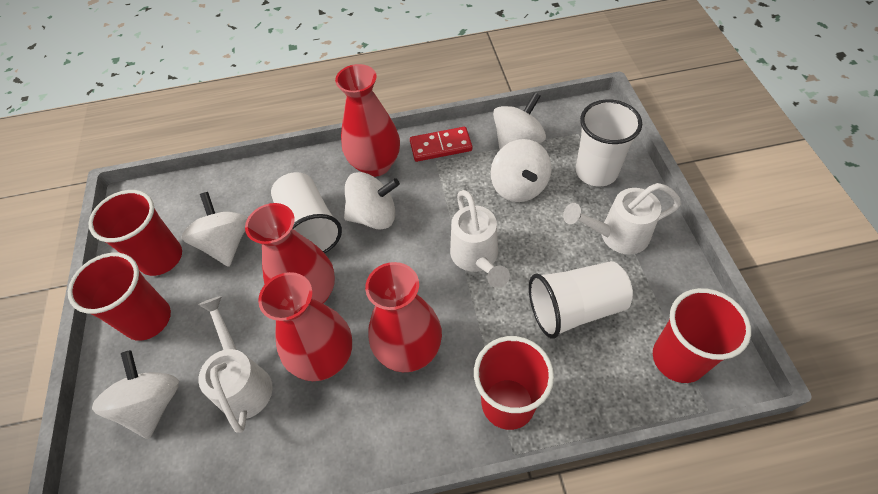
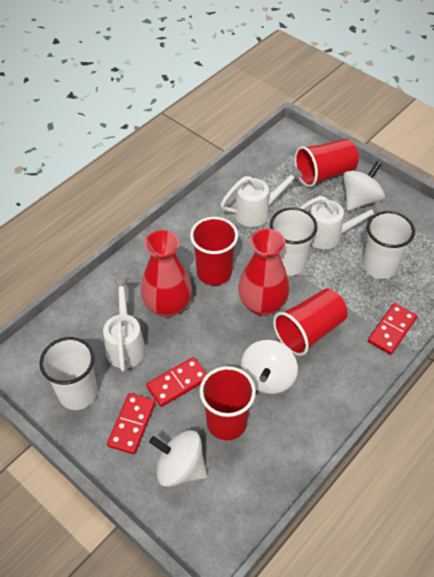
red domino: [410,127,472,162] = 1 -> [107,393,156,454] [146,357,207,407] [368,303,417,355] = 3
red vase: [245,203,335,304] [258,272,352,381] [335,64,400,177] [365,262,442,372] = 4 -> [140,230,192,317] [238,229,290,316] = 2
white spinning top: [92,350,179,439] [182,192,248,267] [344,172,400,230] [491,139,551,202] [493,92,546,150] = 5 -> [149,430,207,487] [241,340,298,394] [343,162,385,211] = 3

